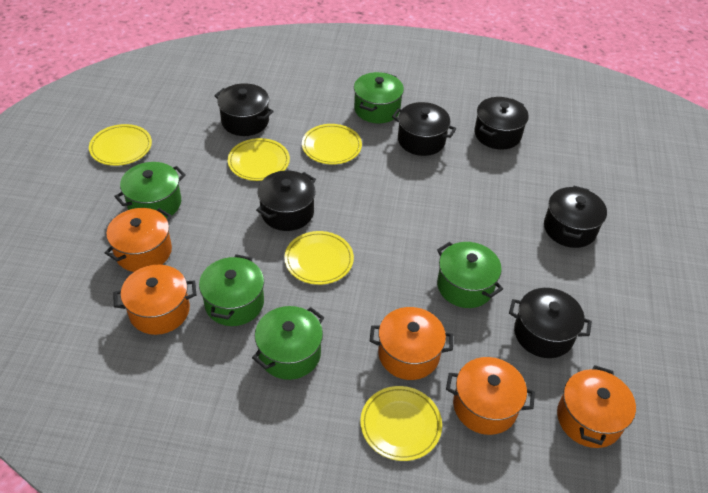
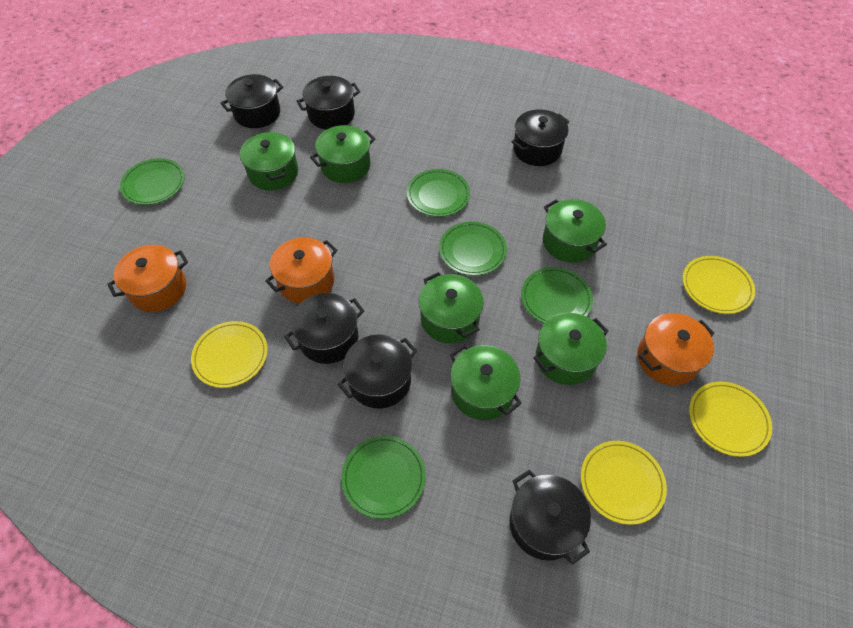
green plate: none = 0 -> [120,158,185,205] [341,436,426,519] [407,169,470,217] [439,222,507,276] [521,267,593,323] = 5
green pot: [114,162,186,219] [199,254,264,326] [252,306,324,380] [354,72,404,123] [437,242,503,308] = 5 -> [240,131,298,191] [310,125,375,183] [419,272,484,343] [450,345,522,420] [533,313,609,385] [543,199,607,263] = 6
orange pot: [105,208,172,272] [114,265,196,335] [370,307,453,380] [446,357,535,435] [557,365,636,448] = 5 -> [107,245,188,312] [265,237,338,304] [637,313,715,385] = 3
yellow plate: [89,124,152,166] [228,138,290,181] [284,231,354,285] [302,124,362,165] [360,386,442,461] = 5 -> [191,321,268,388] [581,441,667,525] [683,256,755,314] [689,381,772,457] = 4

